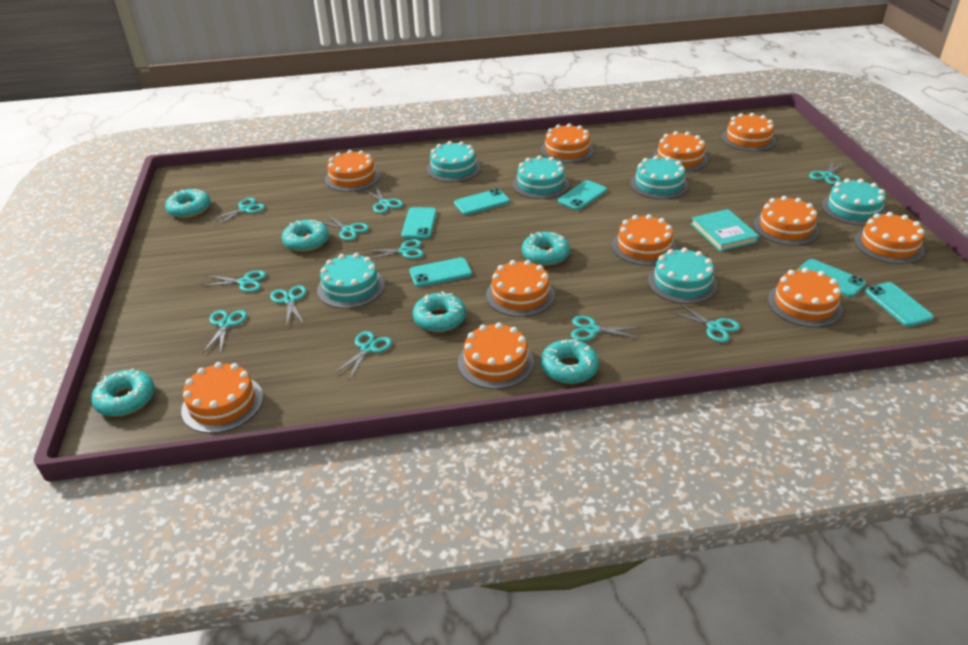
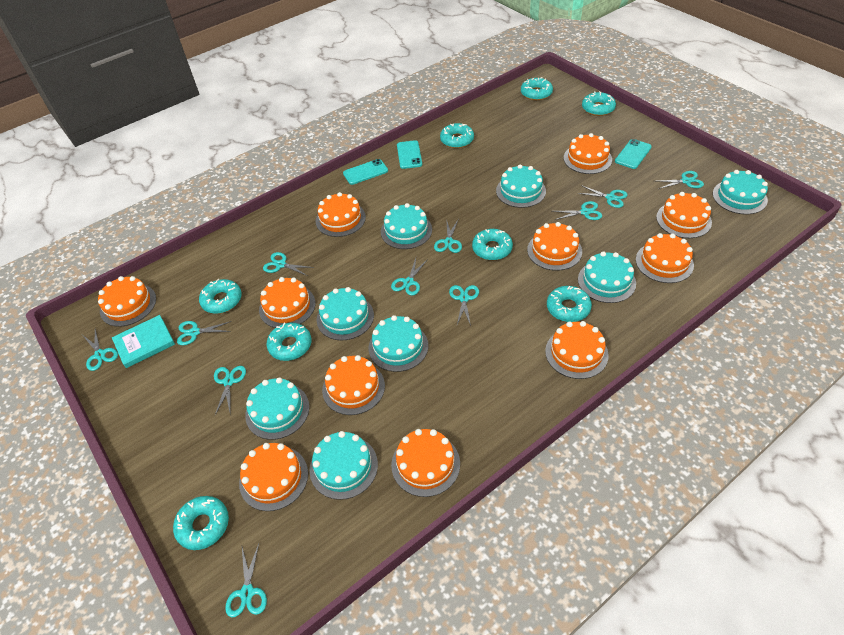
turquoise cake: [317,253,385,309] [426,141,481,182] [513,155,569,199] [630,156,688,199] [648,248,717,304] [822,178,887,226] = 6 -> [245,377,309,440] [309,431,378,500] [317,287,374,341] [368,315,428,372] [381,203,432,249] [496,165,546,208] [578,251,636,303] [713,170,768,214] = 8
turquoise donut: [91,368,155,416] [165,189,211,218] [282,220,329,252] [413,291,466,332] [522,232,570,266] [541,339,599,384] = 6 -> [173,496,229,550] [199,279,242,314] [267,323,312,361] [440,123,474,148] [472,229,513,260] [521,77,553,100] [547,286,592,322] [582,91,616,116] = 8
turquoise phone: [401,207,437,239] [409,257,472,287] [454,189,510,215] [557,180,607,210] [797,259,866,297] [864,282,934,327] = 6 -> [343,159,388,185] [397,140,422,169] [615,139,652,169] = 3

